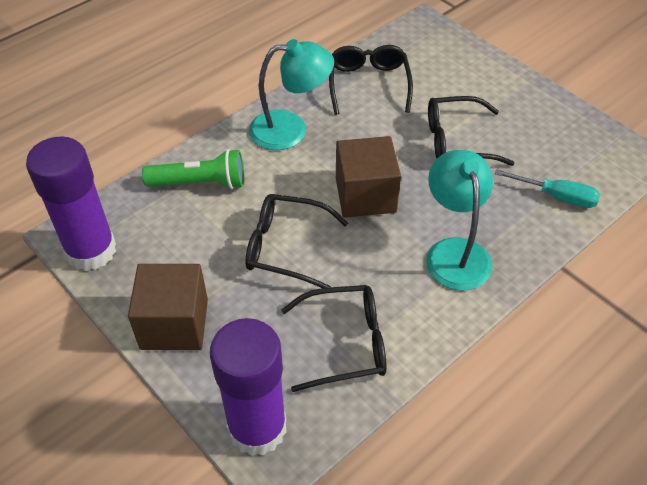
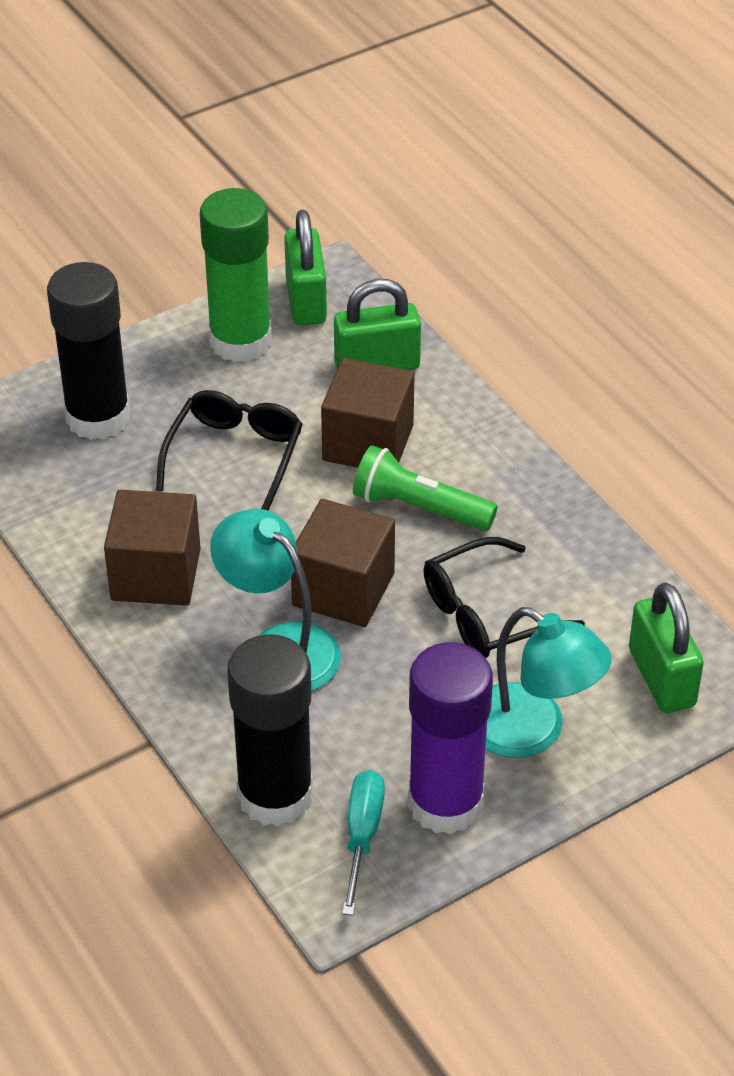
black glasses: [246,194,348,288] [282,285,387,392] [329,45,413,115] [428,96,514,166] = 4 -> [156,390,303,511] [423,537,585,658] = 2
black glue stick: none = 0 -> [47,262,130,440] [227,634,313,826] = 2
brown cube: [128,264,208,350] [336,136,401,218] = 2 -> [104,490,201,606] [291,499,395,627] [321,358,415,468] = 3
green glue stick: none = 0 -> [200,188,272,363] = 1
green padlock: none = 0 -> [284,210,327,325] [334,279,421,370] [629,582,704,713] = 3
purple glue stick: [26,136,116,271] [210,318,287,456] = 2 -> [408,642,493,834] = 1

